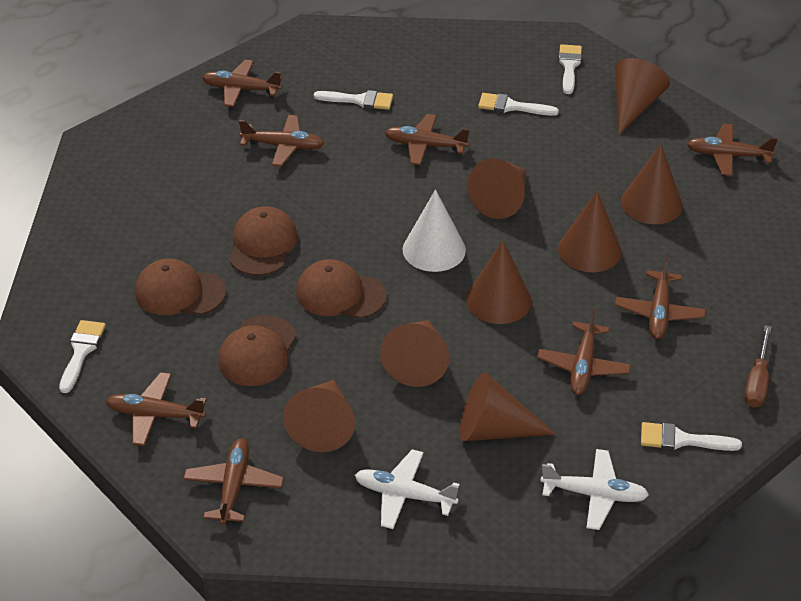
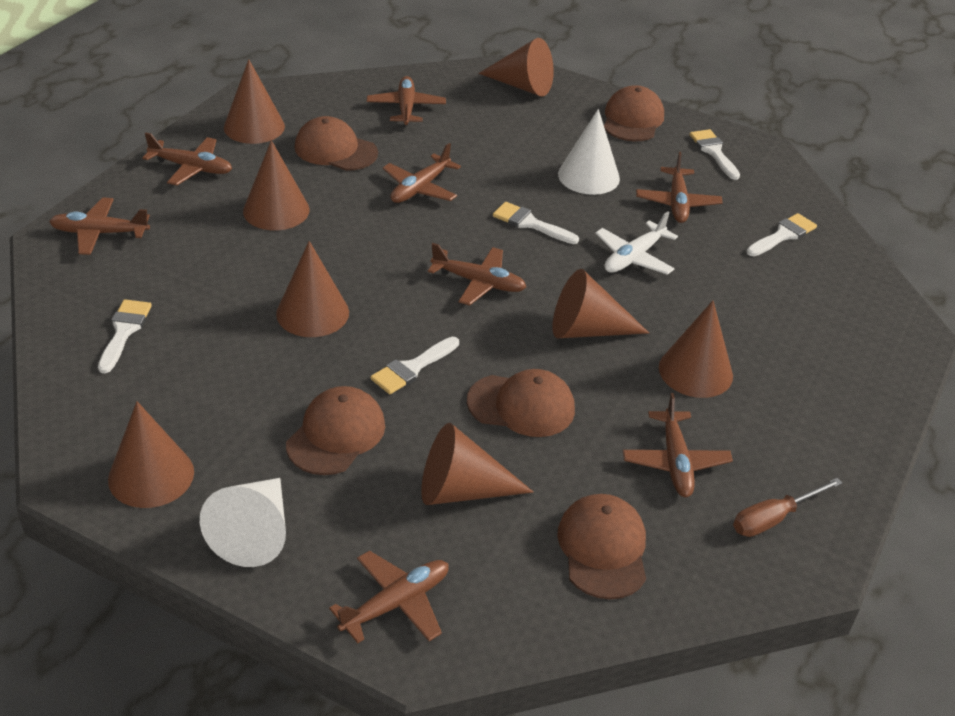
brown cap: [135,259,226,315] [218,315,297,386] [229,206,298,276] [296,259,387,319] = 4 -> [286,386,385,475] [295,116,378,171] [467,369,575,437] [557,494,646,599] [604,85,664,141] = 5
white cone: [403,190,466,272] = 1 -> [200,478,286,567] [558,109,620,195] = 2
white plane: [355,449,460,529] [540,449,649,530] = 2 -> [595,211,678,275] = 1

